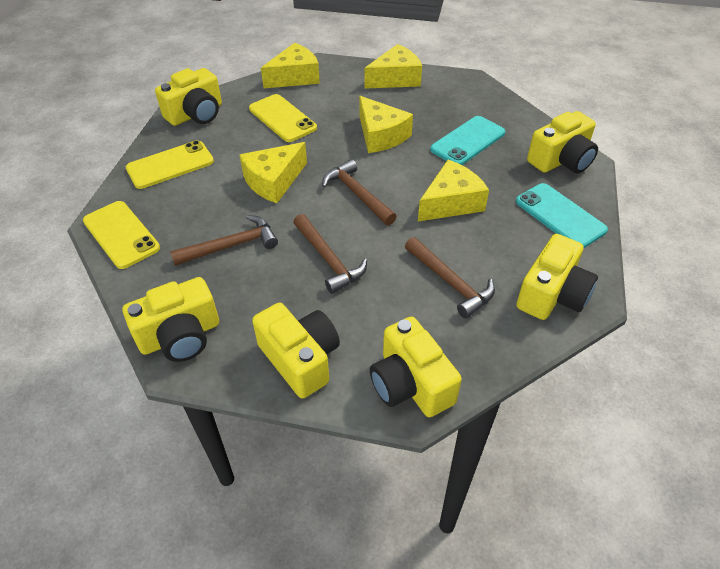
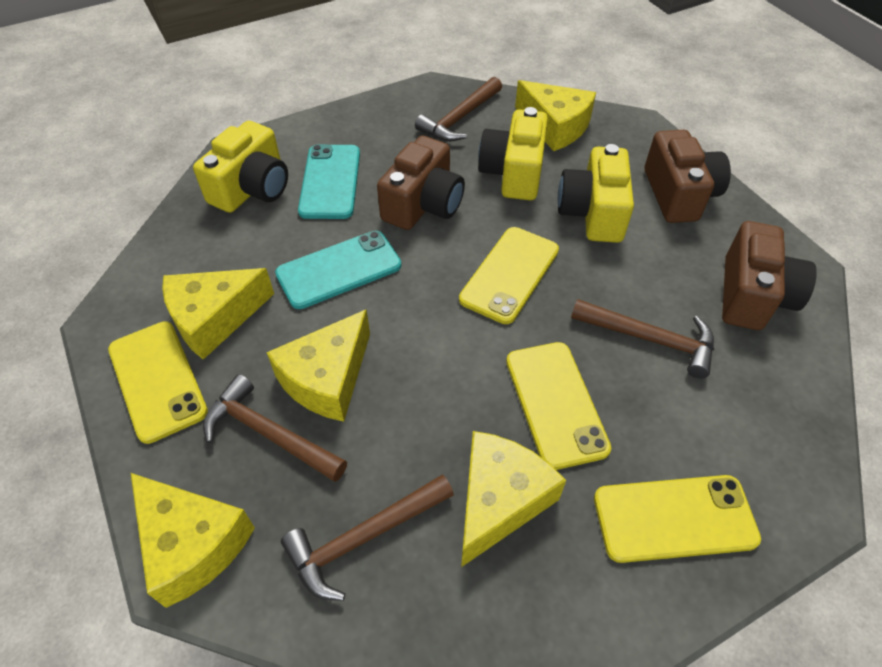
brown camera: none = 0 -> [377,136,465,230] [645,130,731,223] [722,221,817,330] = 3
yellow camera: [123,277,219,362] [155,68,222,126] [252,303,340,399] [370,316,462,417] [516,234,598,320] [527,111,598,173] = 6 -> [193,121,288,213] [478,107,548,200] [558,144,634,243] = 3
yellow phone: [83,201,160,269] [126,140,214,189] [249,94,317,142] = 3 -> [108,321,208,444] [459,227,559,324] [506,342,611,470] [594,475,761,563] = 4

